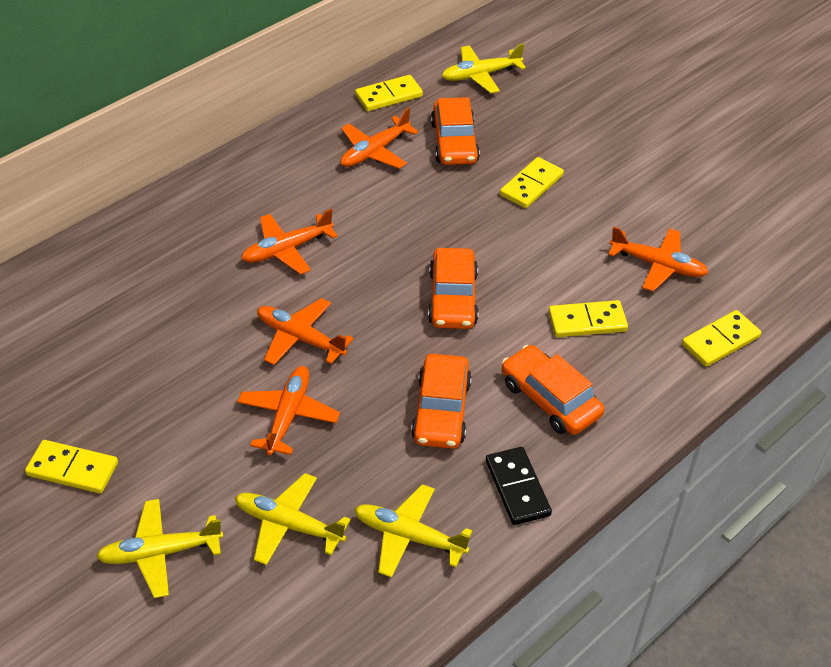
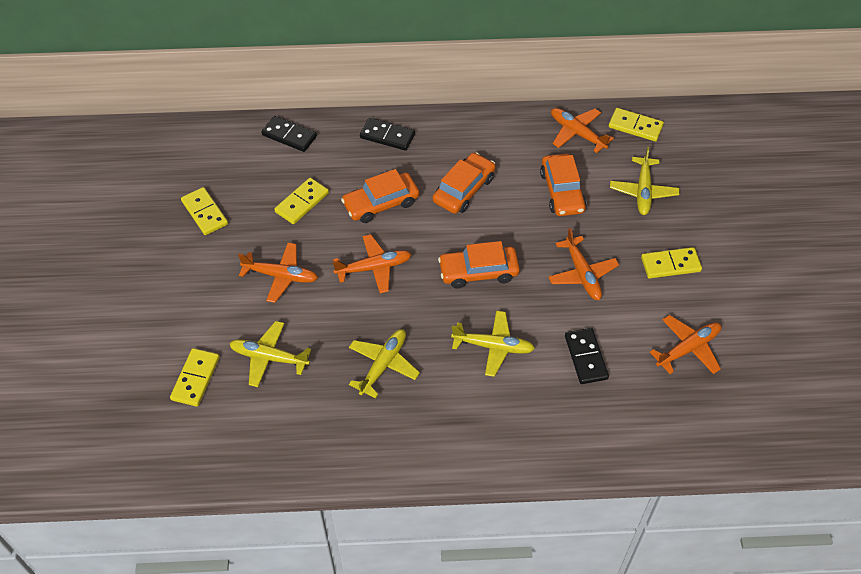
black domino: [486,447,552,525] = 1 -> [261,116,317,152] [360,118,415,151] [565,328,609,384] = 3

